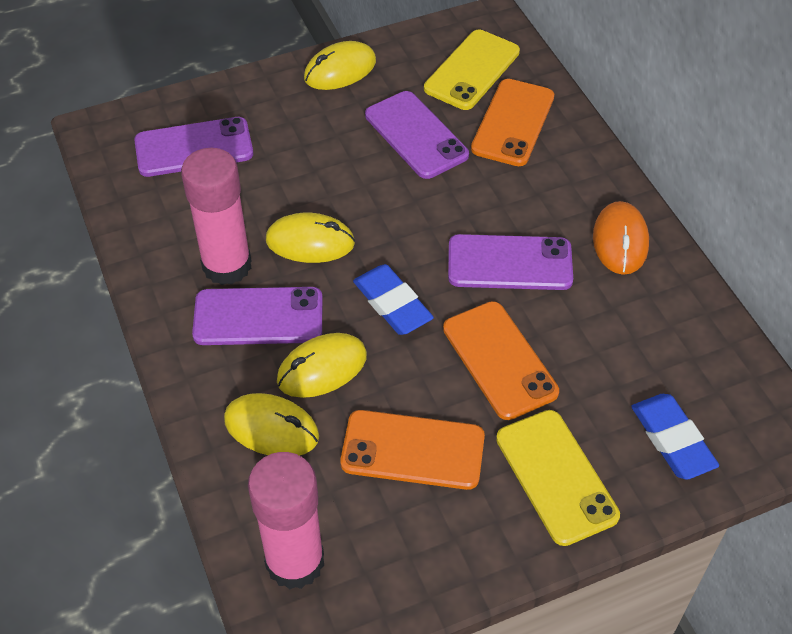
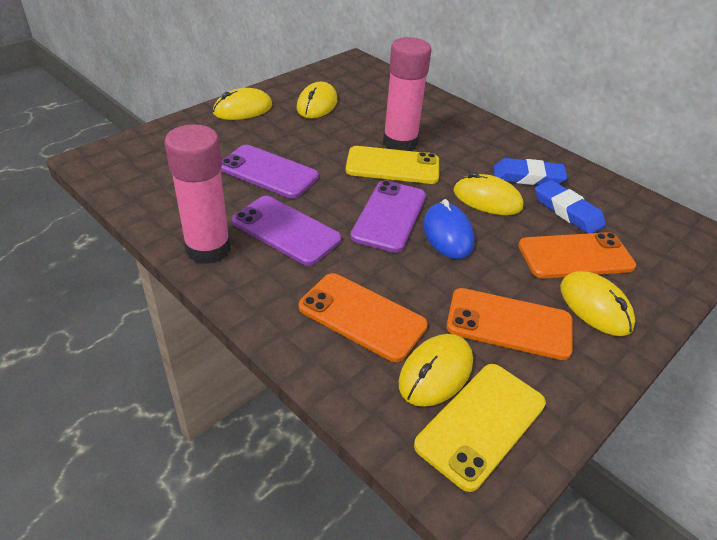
blue mouse: none = 0 -> [423,199,475,259] = 1
orange mouse: [593,201,649,275] = 1 -> none = 0
purple phone: [134,117,253,177] [192,287,323,345] [365,91,469,179] [448,234,573,290] = 4 -> [221,145,319,198] [232,196,341,266] [350,180,426,253] = 3
yellow mouse: [224,393,319,456] [266,213,355,263] [277,333,367,398] [304,41,376,90] = 4 -> [213,88,272,120] [297,82,338,118] [399,334,473,407] [454,172,523,215] [560,271,636,336] = 5

